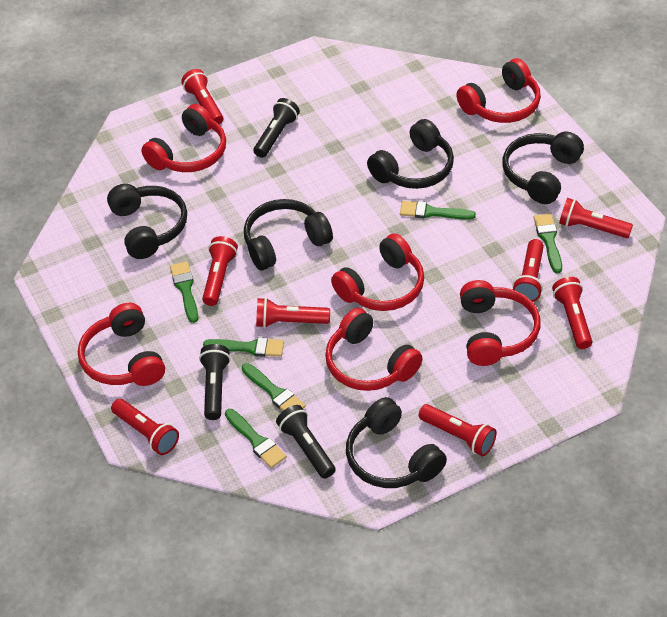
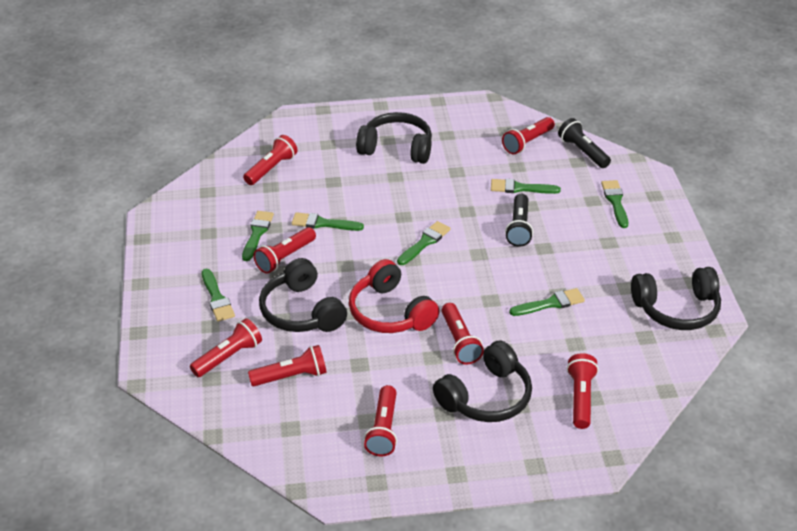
black flashlight: [199,344,231,420] [254,98,300,158] [276,405,336,479] = 3 -> [505,194,533,247] [558,118,611,168] = 2
black headphones: [107,184,187,259] [244,199,333,270] [346,397,447,488] [367,119,454,189] [502,132,584,204] = 5 -> [259,258,347,332] [356,112,432,164] [433,341,532,422] [631,267,721,330] = 4
green brush: [170,261,199,323] [203,337,284,357] [225,409,287,468] [242,363,305,411] [400,201,476,220] [534,214,562,273] = 6 -> [202,269,235,322] [242,211,274,261] [292,212,364,231] [397,221,451,265] [491,179,561,194] [509,288,585,316] [601,180,628,228] = 7
red headphones: [78,303,165,386] [141,104,226,172] [325,308,422,391] [331,234,424,311] [456,58,541,123] [460,280,540,366] = 6 -> [349,259,440,333] = 1

